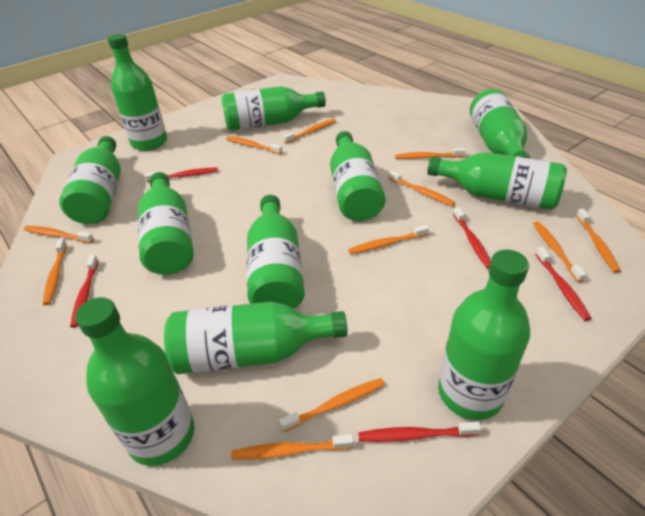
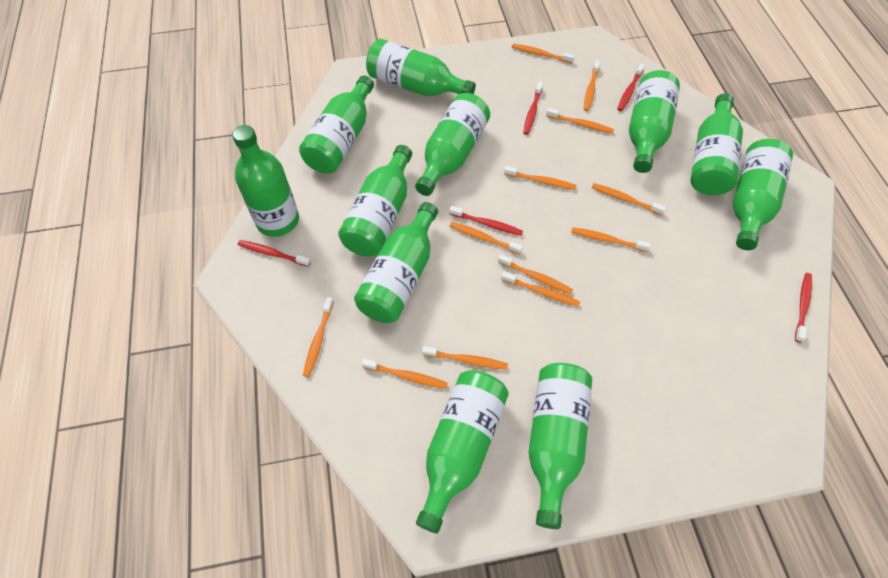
orange toothbrush: [24,226,94,243] [43,238,67,305] [226,136,282,154] [231,434,354,460] [279,378,385,432] [283,119,336,144] [348,225,429,254] [388,171,455,206] [395,148,466,159] [533,221,586,282] [576,209,621,273] = 11 -> [303,297,334,377] [362,359,448,389] [422,346,508,370] [450,222,523,255] [498,254,573,295] [501,272,580,307] [504,166,577,190] [512,44,575,63] [546,108,614,134] [571,227,651,252] [583,60,600,111] [592,183,666,215] = 12

